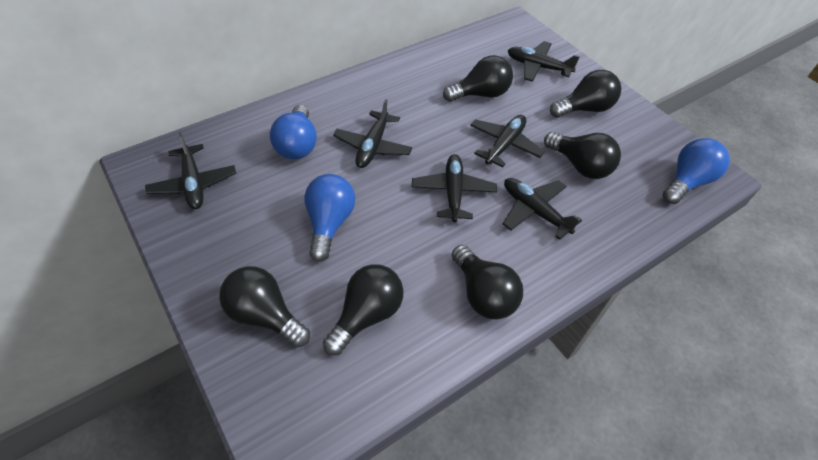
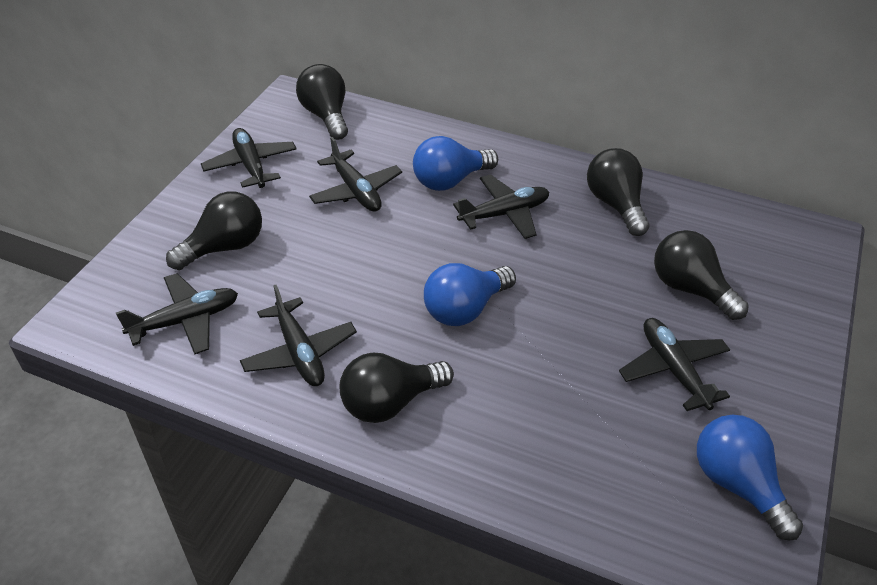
black light bulb: [219,266,310,347] [323,264,403,355] [443,55,513,102] [452,245,523,319] [544,132,621,179] [550,70,621,118] = 6 -> [166,192,262,270] [296,64,348,140] [340,353,454,423] [587,148,650,236] [654,230,749,320] = 5

